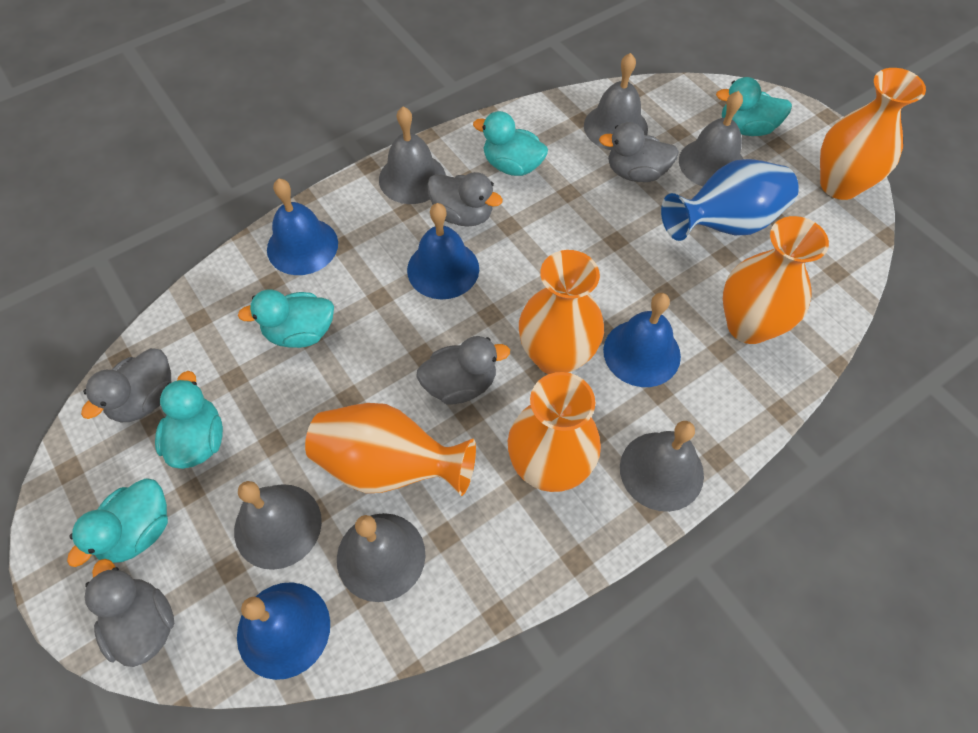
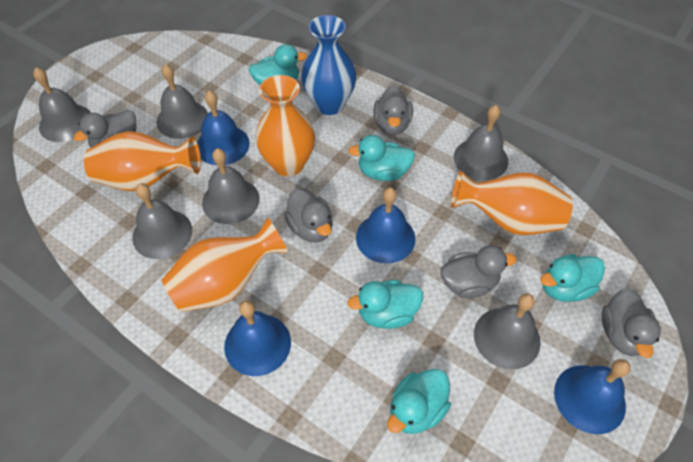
orange vase: [305,403,476,496] [508,372,601,492] [519,250,604,374] [723,216,829,344] [820,68,926,200] = 5 -> [84,131,201,191] [162,217,288,312] [255,75,315,176] [451,170,573,235] = 4

